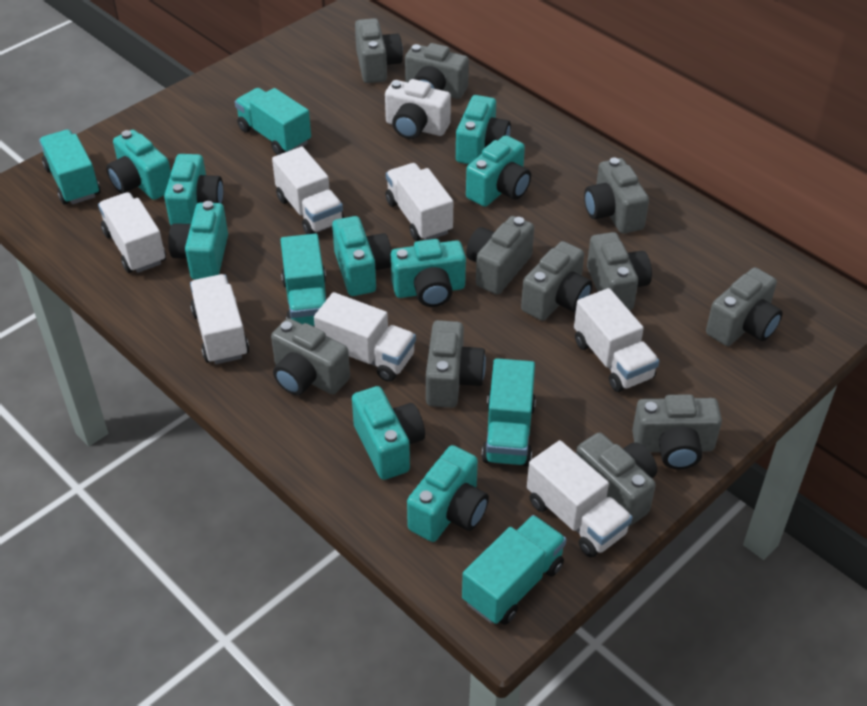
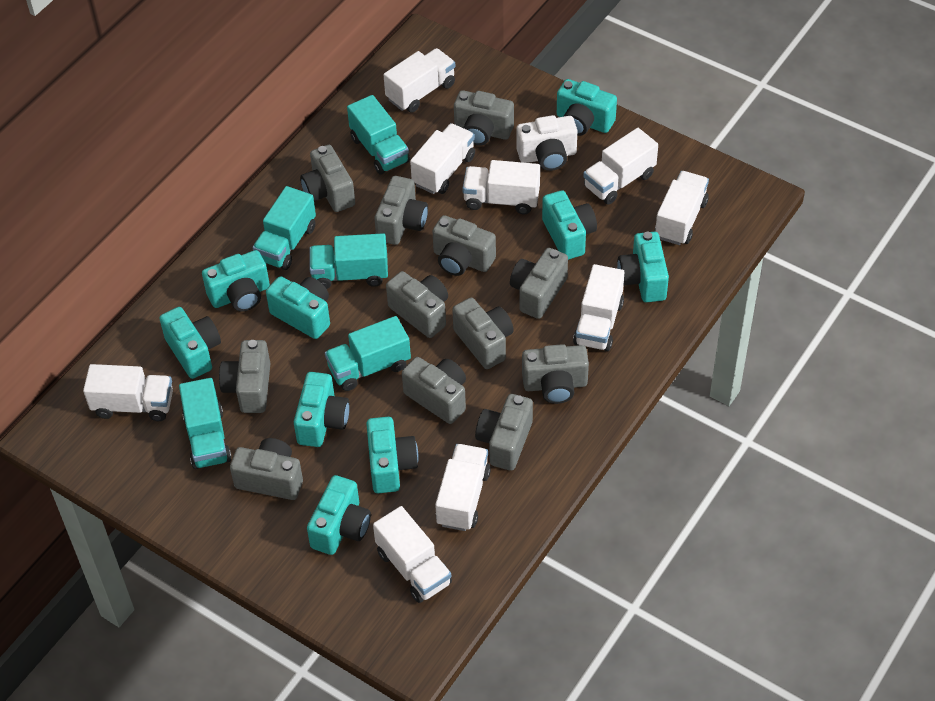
grey camera: [271,318,350,395] [355,18,403,83] [405,43,469,99] [426,320,486,408] [466,216,534,294] [521,241,593,321] [576,433,657,526] [584,158,649,234] [587,232,652,310] [632,394,722,470] [706,267,783,346] = 11 -> [219,340,270,413] [230,438,303,500] [300,145,355,212] [374,176,428,245] [386,271,448,338] [402,357,466,424] [432,215,496,276] [452,298,514,369] [454,90,514,146] [475,394,533,471] [510,248,568,319] [522,344,589,404] = 12
white truck: [98,192,166,273] [190,274,249,364] [272,147,344,234] [314,292,416,382] [386,163,453,241] [527,440,633,557] [574,288,659,392] = 7 -> [83,364,173,421] [373,506,452,603] [384,48,455,113] [410,123,475,194] [435,444,491,531] [462,160,540,214] [573,264,624,351] [583,128,658,205] [655,171,709,245] = 9

